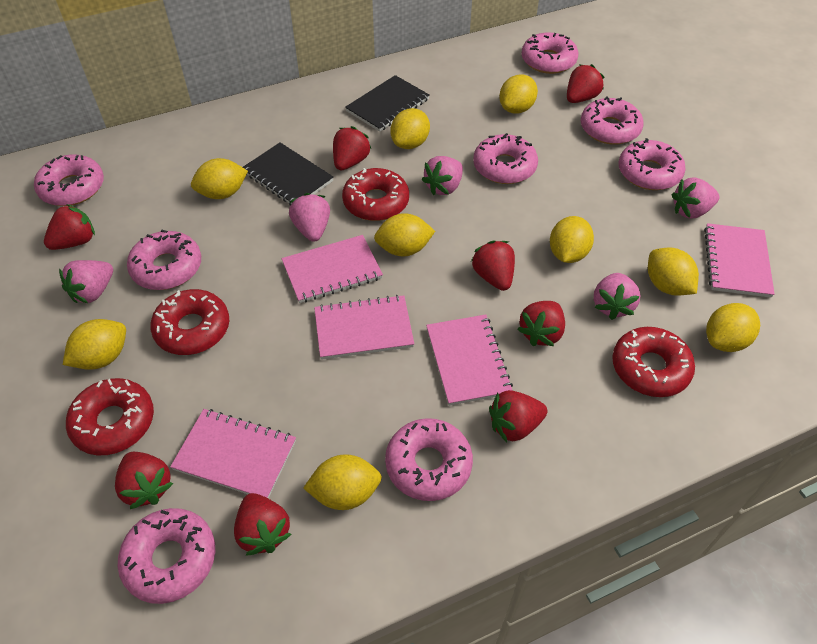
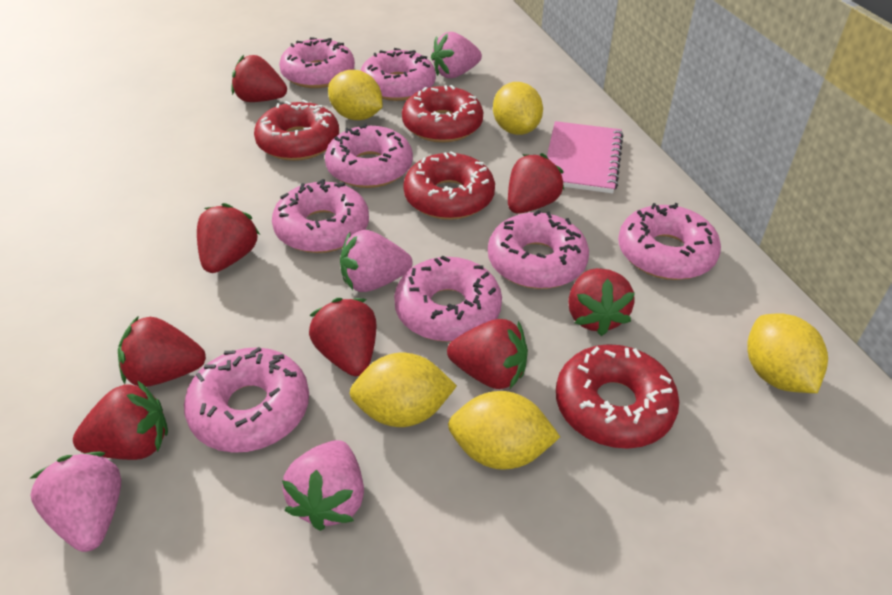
black notebook: [243,143,333,206] [345,75,430,132] = 2 -> none = 0
pink notebook: [170,409,296,498] [281,235,383,303] [314,295,414,360] [426,315,513,406] [704,223,775,298] = 5 -> [547,121,623,194] = 1
pink strawberry: [59,260,113,303] [289,193,330,242] [422,156,463,195] [594,273,640,320] [672,177,719,219] = 5 -> [29,451,121,552] [282,440,364,531] [340,230,413,292] [431,32,482,78] = 4
yellow lemon: [63,319,126,370] [191,158,248,199] [303,454,382,510] [374,213,435,256] [390,108,430,149] [499,74,538,114] [550,216,594,263] [648,247,699,296] [706,303,760,352] = 9 -> [328,70,383,120] [349,353,457,427] [448,391,560,470] [493,82,543,135] [747,313,828,393] = 5

